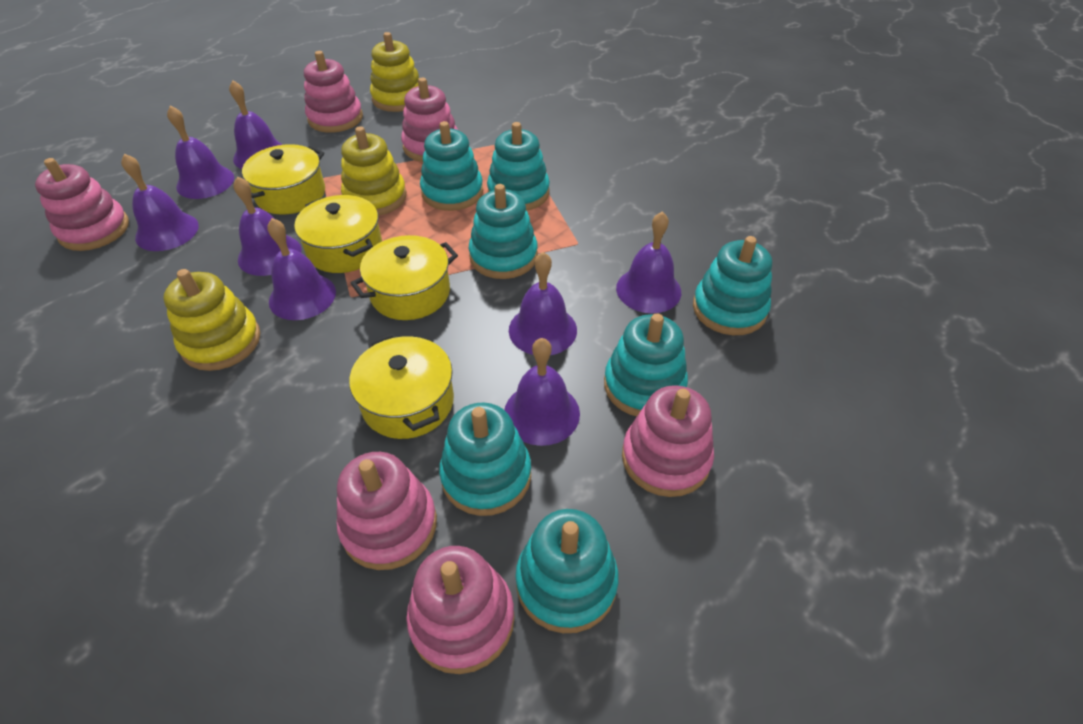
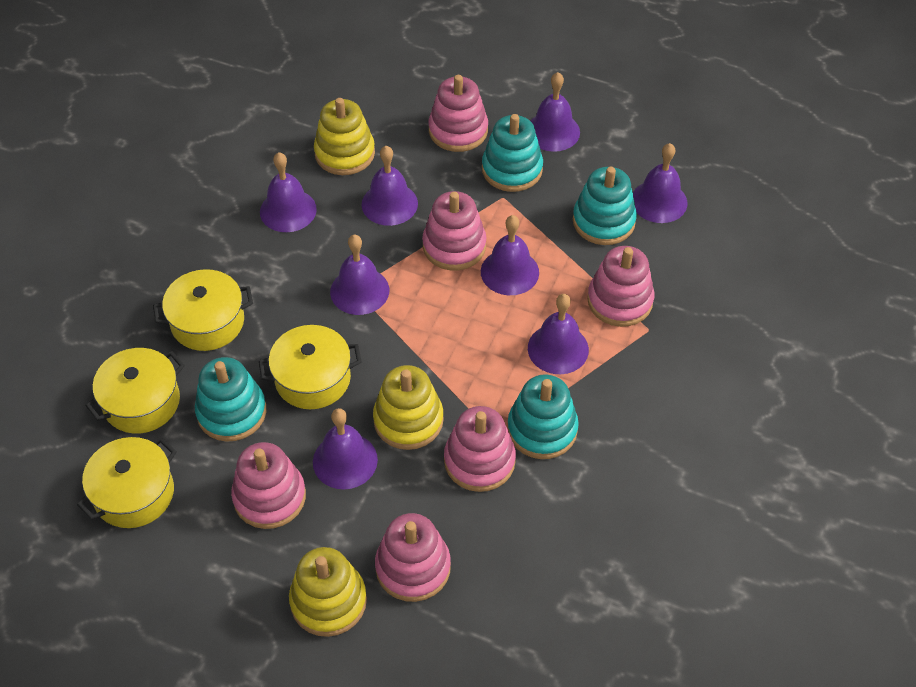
turquoise stacking toy: [420,121,483,211] [439,403,531,516] [469,184,538,279] [487,122,550,211] [515,509,619,633] [604,313,688,416] [693,236,772,335] = 7 -> [195,357,266,442] [482,114,543,192] [507,374,579,459] [573,167,637,245] = 4

